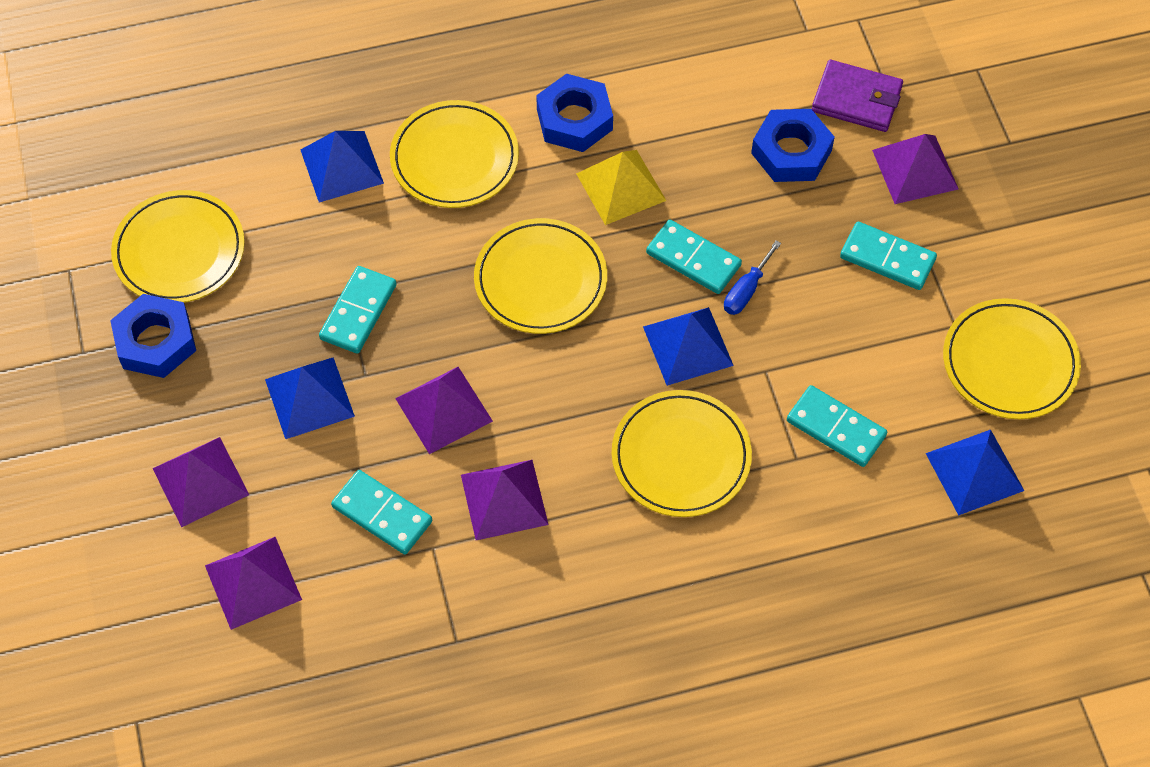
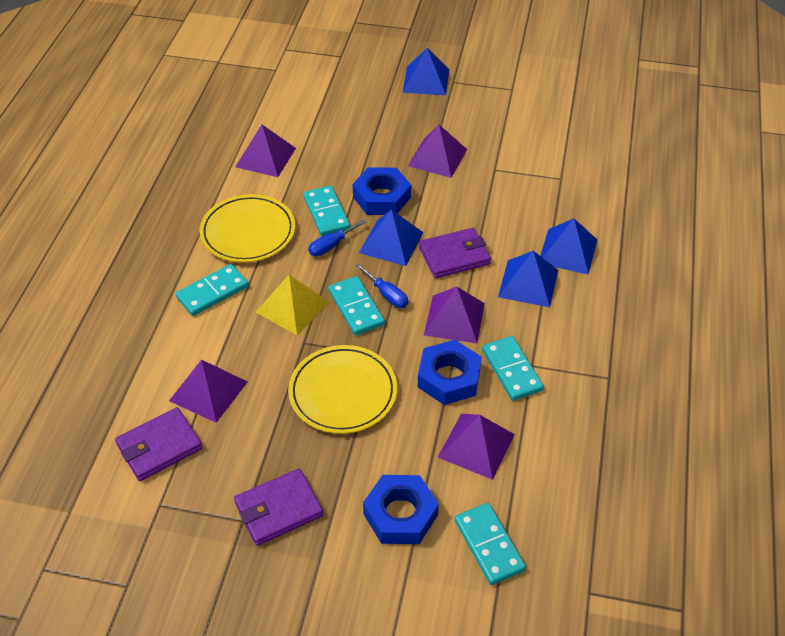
blue screwdriver: [724,241,781,315] = 1 -> [308,219,367,256] [356,264,408,308] = 2
purple wallet: [812,60,903,132] = 1 -> [115,407,203,481] [234,469,323,546] [419,228,491,278] = 3
yellow plate: [111,190,245,303] [390,100,519,208] [474,218,607,334] [612,390,752,517] [943,298,1081,419] = 5 -> [200,194,295,263] [288,345,397,434] = 2

